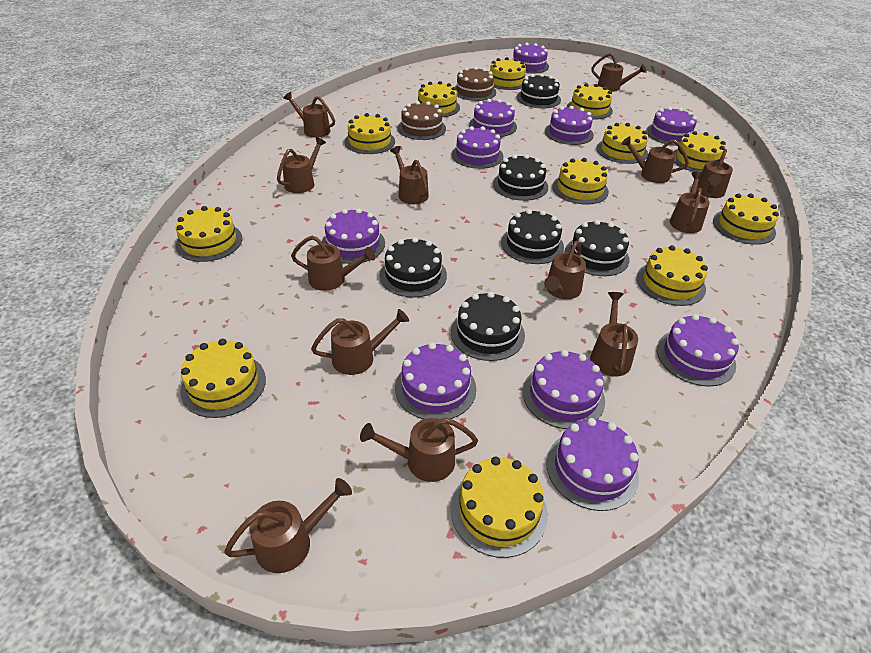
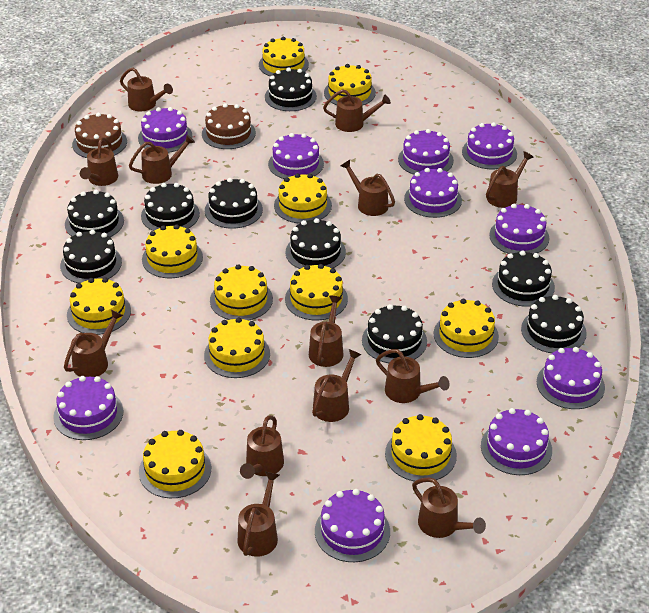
black cake: [380,237,447,298] [451,292,525,361] [493,154,548,201] [501,209,564,264] [517,74,561,109] [565,220,629,276] = 6 -> [60,230,122,283] [65,190,124,237] [141,183,200,231] [205,178,263,229] [265,68,317,111] [285,218,346,269] [362,304,427,363] [492,251,555,307] [521,295,587,353] = 9
yellow cake: [176,206,242,262] [180,339,266,418] [344,113,395,154] [418,81,460,117] [451,457,548,558] [490,57,526,90] [553,158,609,205] [567,83,613,119] [597,123,648,164] [637,245,708,306] [674,131,726,172] [713,193,779,245] = 12 -> [67,278,131,335] [139,430,211,498] [142,224,203,278] [204,317,270,378] [210,264,273,320] [259,37,309,76] [274,173,332,223] [285,264,348,320] [324,64,376,106] [385,414,457,482] [434,299,499,358] = 11

